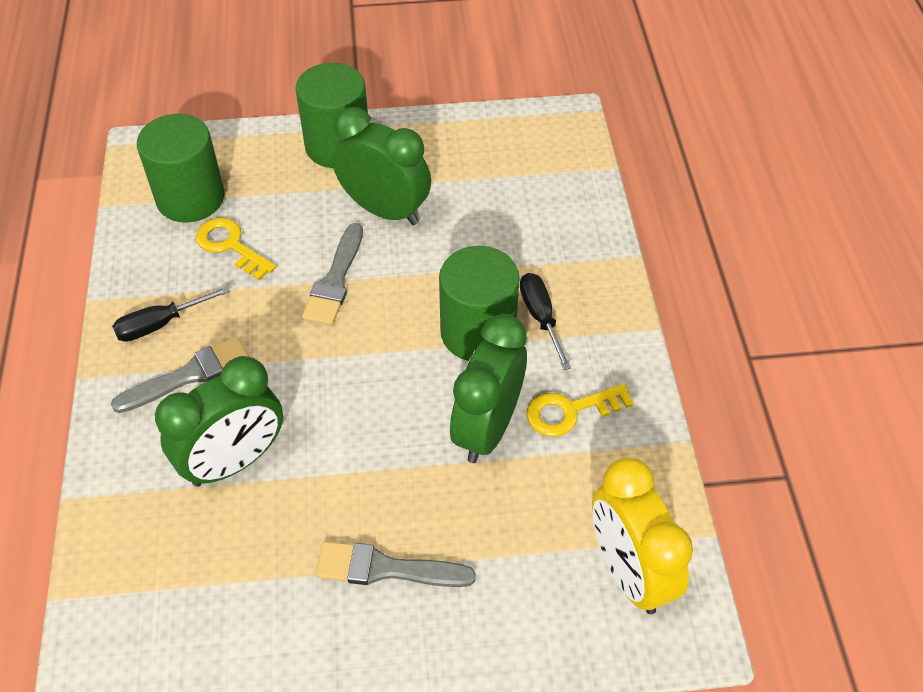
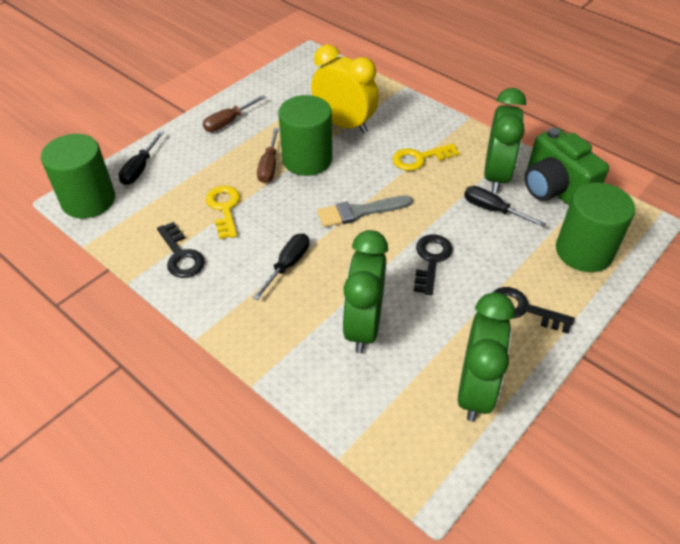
black key: none = 0 -> [157,222,205,278] [414,234,453,295] [493,287,575,334] = 3
black screwdriver: [112,286,230,342] [520,273,571,370] = 2 -> [119,131,164,185] [252,233,309,300] [464,186,546,227] = 3
brown screwdriver: none = 0 -> [203,95,266,132] [257,128,279,183] = 2
green camera: none = 0 -> [524,128,609,206] = 1
grey brush: [111,337,249,413] [302,223,363,325] [316,541,476,587] = 3 -> [317,195,413,227] = 1

